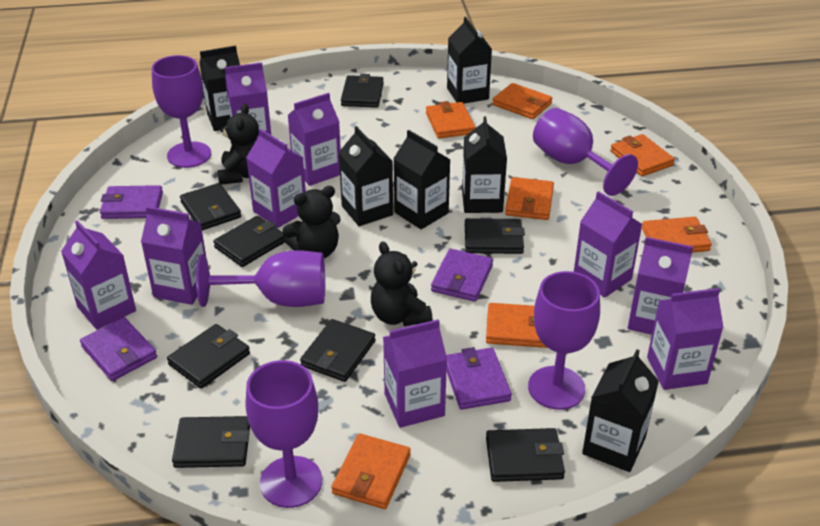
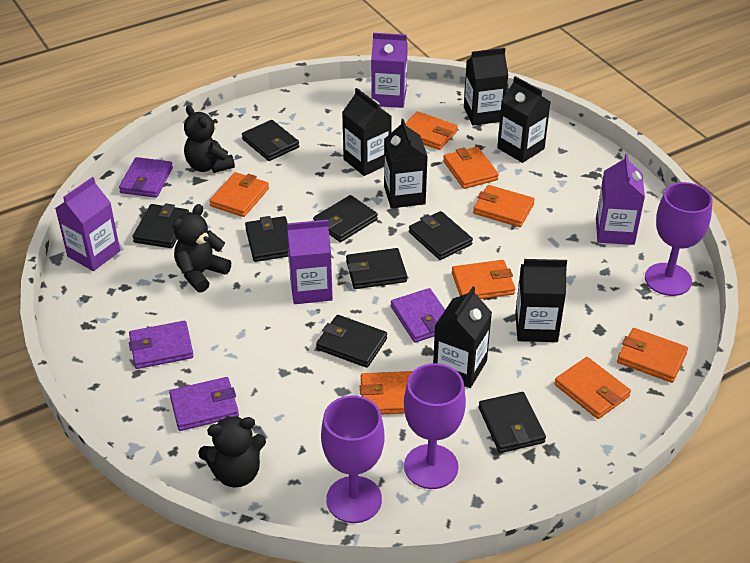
orange wallet: [331,433,411,509] [426,101,476,138] [486,303,548,348] [492,83,552,119] [505,177,554,220] [610,134,675,176] [642,217,712,253] = 7 -> [209,172,269,217] [360,371,413,415] [405,111,458,150] [443,147,499,189] [452,260,515,299] [473,185,535,227] [554,357,631,419] [617,328,688,383] = 8
purple carton: [61,220,136,330] [141,206,206,305] [225,62,271,139] [246,129,306,228] [288,93,341,186] [383,319,447,428] [574,191,642,298] [628,237,693,335] [647,288,724,390] = 9 -> [55,177,120,271] [287,220,333,304] [371,33,408,108] [596,154,645,245] = 4
purple goblet: [152,55,211,168] [196,250,325,307] [246,360,322,508] [528,271,600,410] [533,108,638,196] = 5 -> [321,396,384,523] [404,363,466,489] [645,182,713,296] = 3

